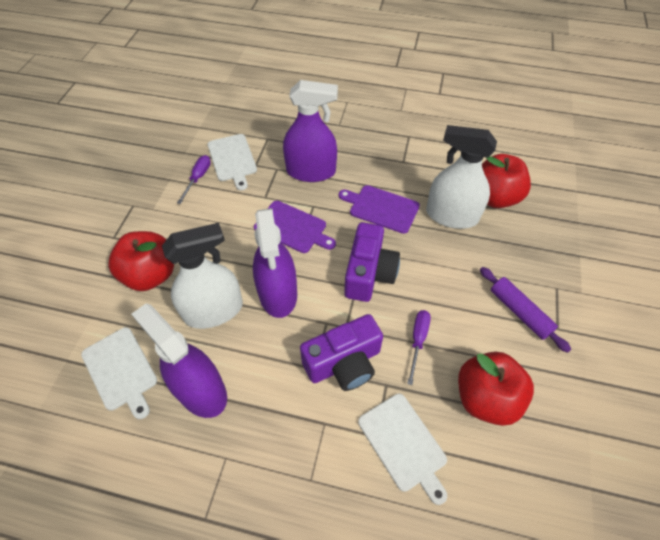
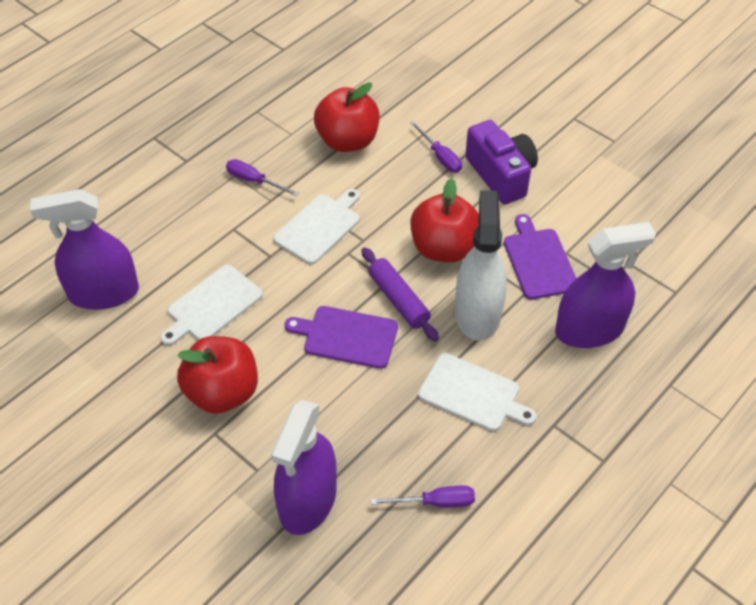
purple camera: [300,314,383,391] [344,222,400,302] = 2 -> [465,120,538,205] = 1
purple screwdriver: [177,155,211,204] [407,310,431,385] = 2 -> [226,159,298,196] [371,486,475,508] [410,121,462,173] = 3
white spray bottle: [162,223,243,329] [426,125,497,229] = 2 -> [455,190,507,341] = 1

